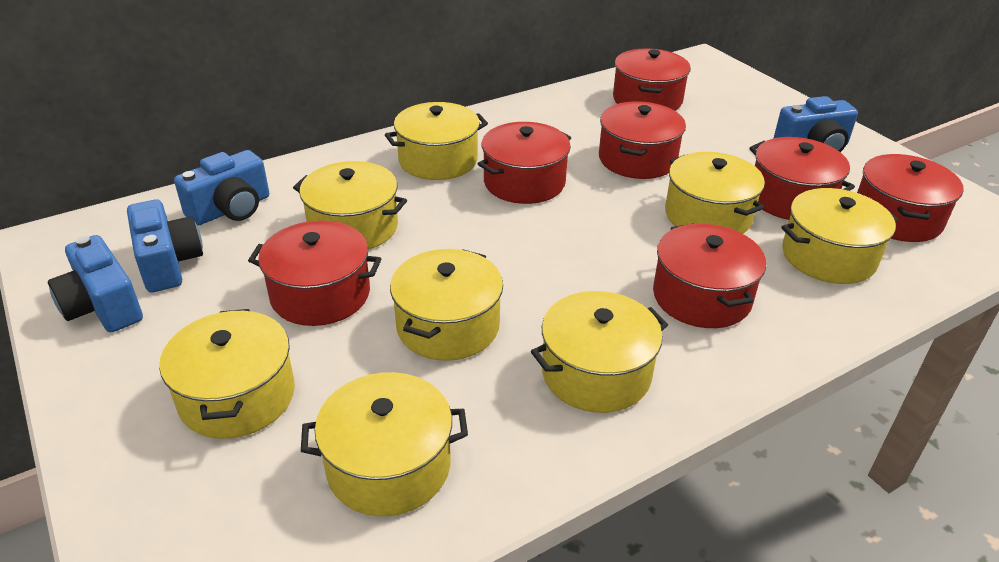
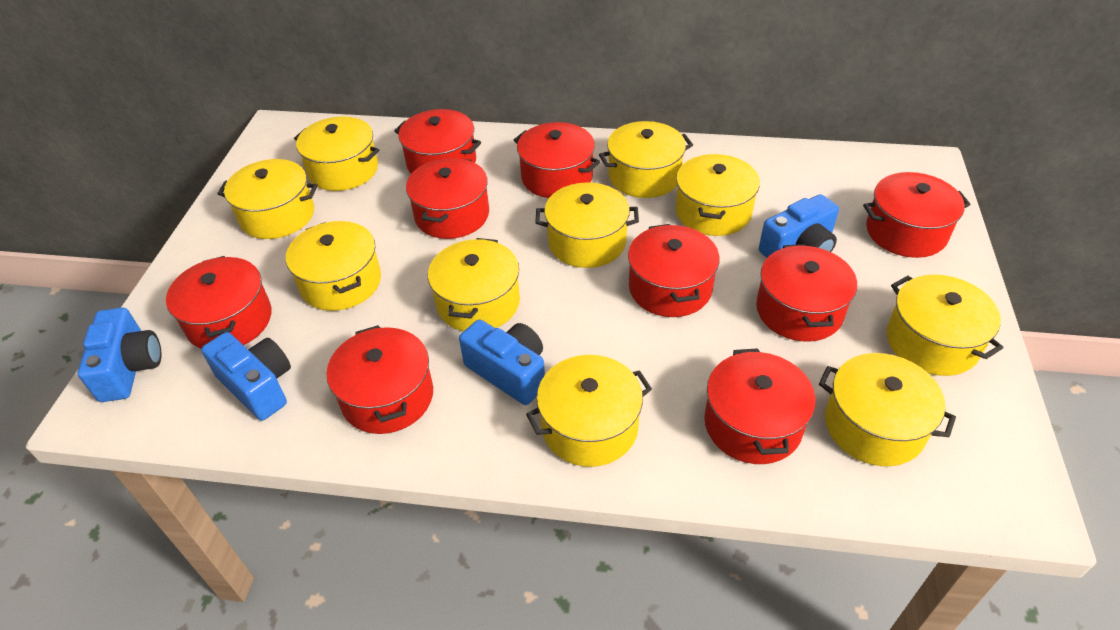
red pot: [248,220,381,326] [478,122,571,204] [599,101,686,179] [613,48,691,111] [653,224,766,328] [749,137,855,220] [857,154,964,242] = 7 -> [166,256,271,349] [327,325,433,434] [394,109,481,174] [406,158,489,239] [514,122,600,198] [628,224,720,317] [704,348,816,464] [756,244,857,342] [863,172,971,258] = 9
yellow pot: [159,309,295,439] [293,161,407,250] [301,372,468,516] [385,102,488,180] [390,249,503,361] [531,291,668,413] [665,152,765,234] [781,188,898,284] = 8 -> [217,159,318,239] [286,221,381,311] [294,116,379,191] [428,238,520,331] [526,355,652,467] [535,182,639,268] [599,121,693,198] [675,154,760,236] [819,353,956,466] [886,274,1003,376] = 10

